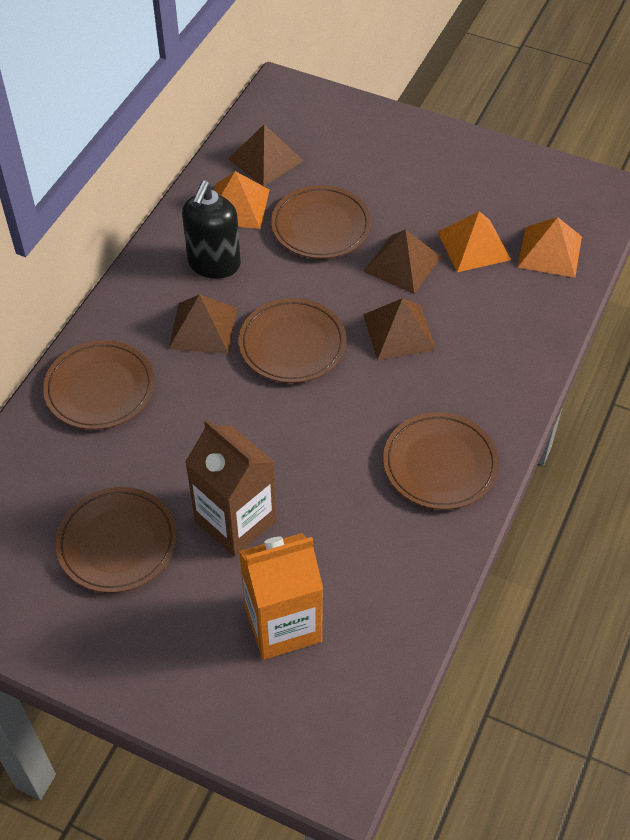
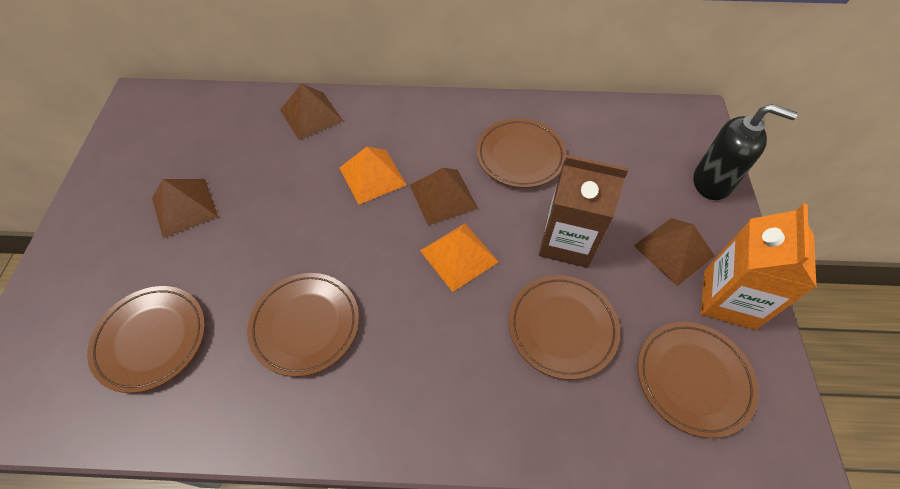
orange pyramid: [214,171,270,229] [438,211,511,272] [517,217,582,278] = 3 -> [340,147,407,205] [420,224,499,292] = 2

